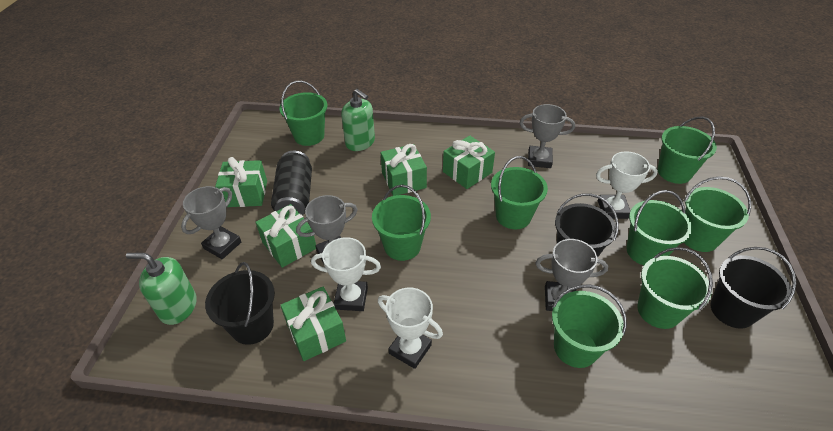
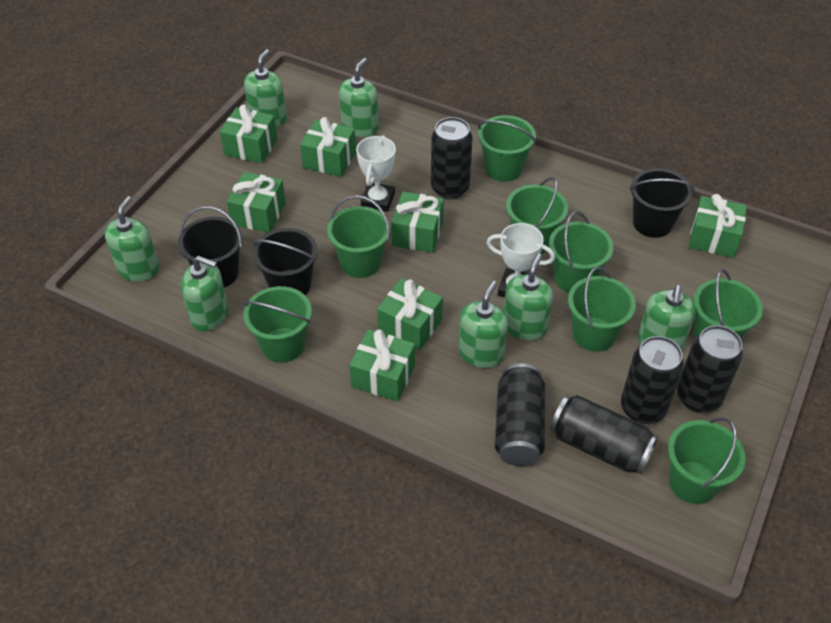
black can: [271,151,312,216] = 1 -> [431,117,473,199] [495,363,546,466] [550,395,658,474] [621,336,684,424] [677,325,743,413] = 5
green gift: [215,157,267,207] [256,204,316,268] [280,286,346,361] [381,144,427,196] [443,135,495,189] = 5 -> [220,105,277,163] [227,172,286,233] [300,117,356,177] [349,329,415,402] [377,279,443,350] [391,192,444,253] [689,194,747,258] = 7
green soap dispenser: [126,253,197,325] [341,89,375,151] = 2 -> [105,196,159,281] [181,256,228,332] [244,49,287,128] [339,58,379,137] [458,281,508,368] [503,254,553,341] [638,285,696,351] = 7
grey trophy: [181,186,241,259] [296,195,358,264] [520,104,575,168] [535,239,608,311] = 4 -> none = 0
white trophy: [311,237,381,311] [378,288,443,369] [596,151,658,219] = 3 -> [356,135,396,212] [487,223,555,297] = 2

